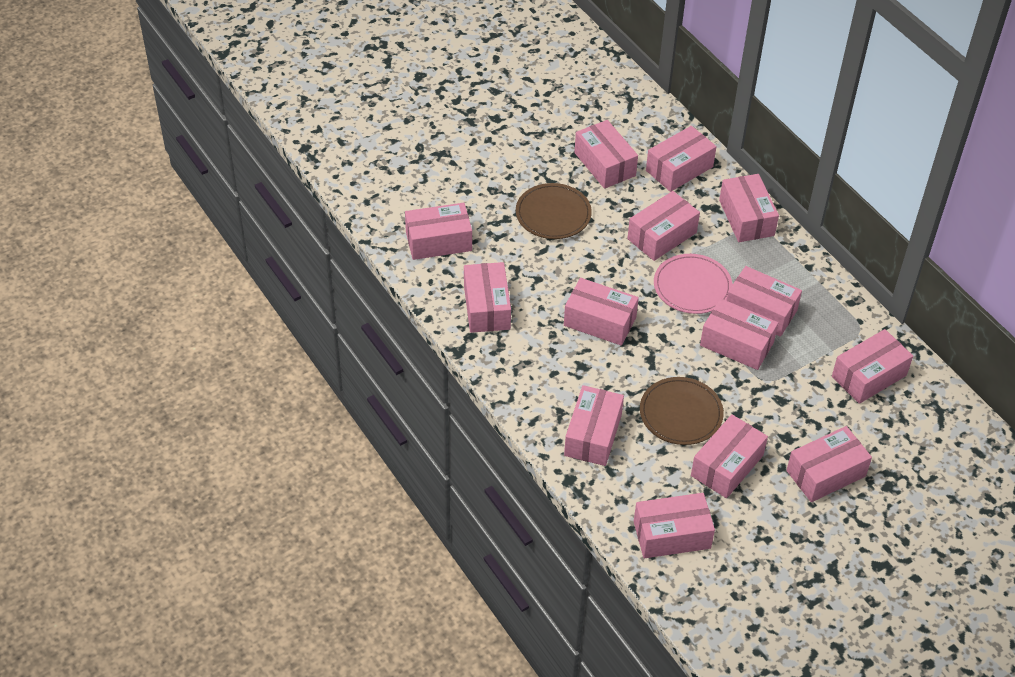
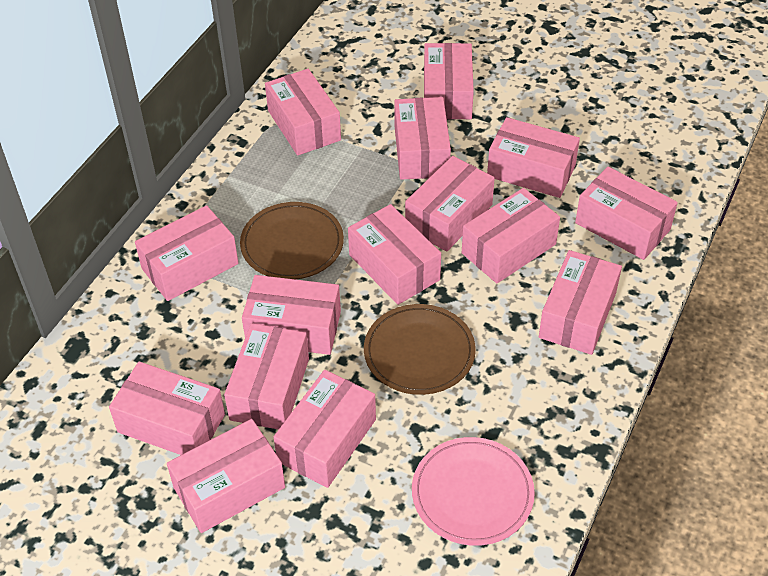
pink box: [405,203,472,260] [464,262,511,333] [564,278,639,346] [564,385,624,466] [574,120,638,189] [627,191,700,261] [634,493,715,558] [646,126,717,192] [691,414,768,498] [700,299,778,370] [719,174,779,242] [726,266,802,337] [786,426,872,502] [832,329,913,404] = 14 -> [109,362,225,455] [135,205,239,301] [167,419,285,533] [224,323,309,430] [242,275,341,355] [265,69,341,155] [274,370,376,488] [348,204,441,305] [394,97,451,180] [405,156,495,252] [424,43,474,119] [462,188,560,284] [487,117,580,198] [539,250,622,355] [575,167,678,260] = 15

